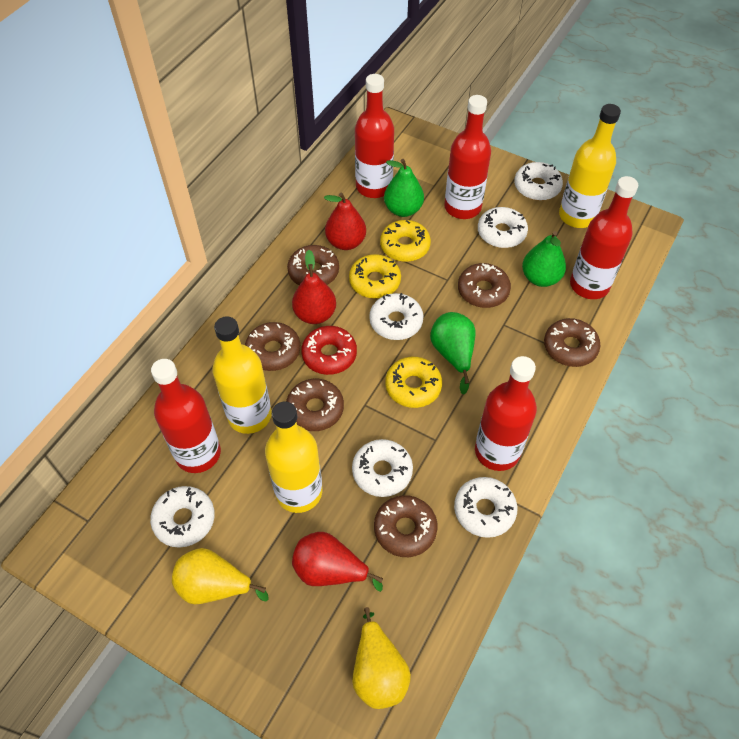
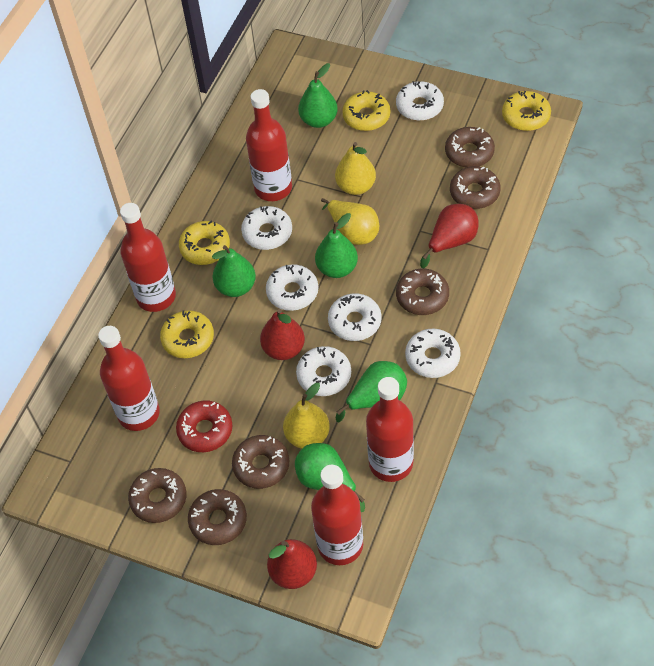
green pear: [384,159,424,217] [430,312,475,394] [522,231,566,287] = 3 -> [212,245,256,297] [295,443,365,512] [298,63,338,128] [315,213,358,278] [336,361,407,422] = 5
yellow bottle: [212,316,272,434] [265,402,322,513] [559,104,621,228] = 3 -> none = 0
yellow donut: [349,254,401,298] [380,220,431,262] [385,357,442,408] = 3 -> [160,310,214,358] [179,221,230,265] [342,90,390,131] [502,91,551,131] = 4
yellow pear: [172,548,268,605] [352,607,411,709] = 2 -> [283,383,330,449] [321,198,379,245] [335,142,376,195] = 3

